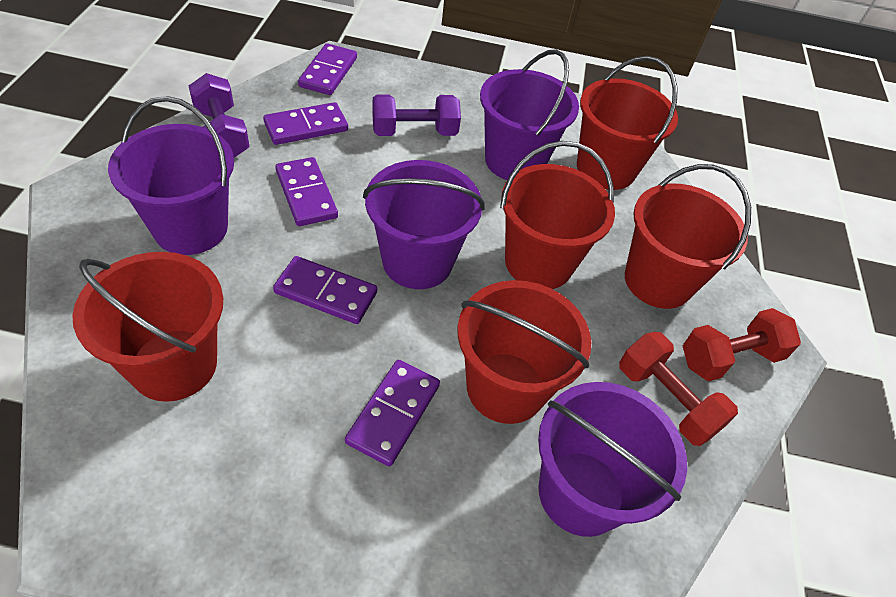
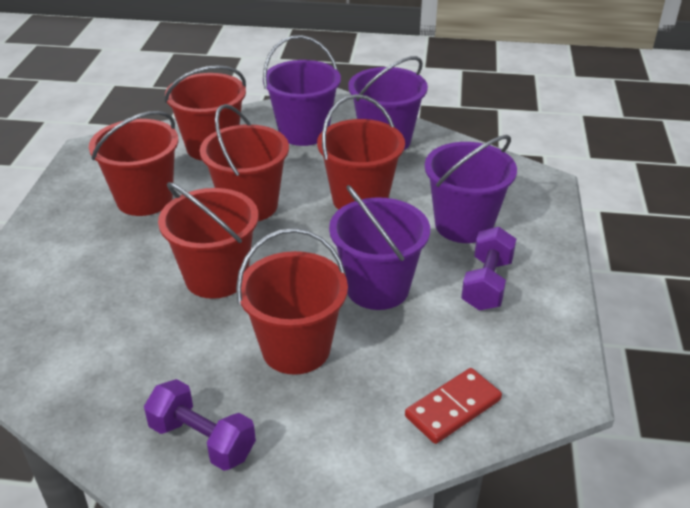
purple domino: [263,102,348,145] [273,256,377,324] [275,157,338,226] [298,43,357,95] [345,360,440,466] = 5 -> none = 0
red bucket: [72,252,223,402] [457,280,591,424] [500,141,615,289] [577,56,678,190] [625,164,751,309] = 5 -> [89,111,179,216] [158,182,259,299] [164,65,246,161] [200,104,289,221] [236,228,348,375] [317,94,405,210] = 6
red domino: none = 0 -> [405,368,502,444] = 1
red dumbbell: [619,332,738,446] [683,308,801,381] = 2 -> none = 0

